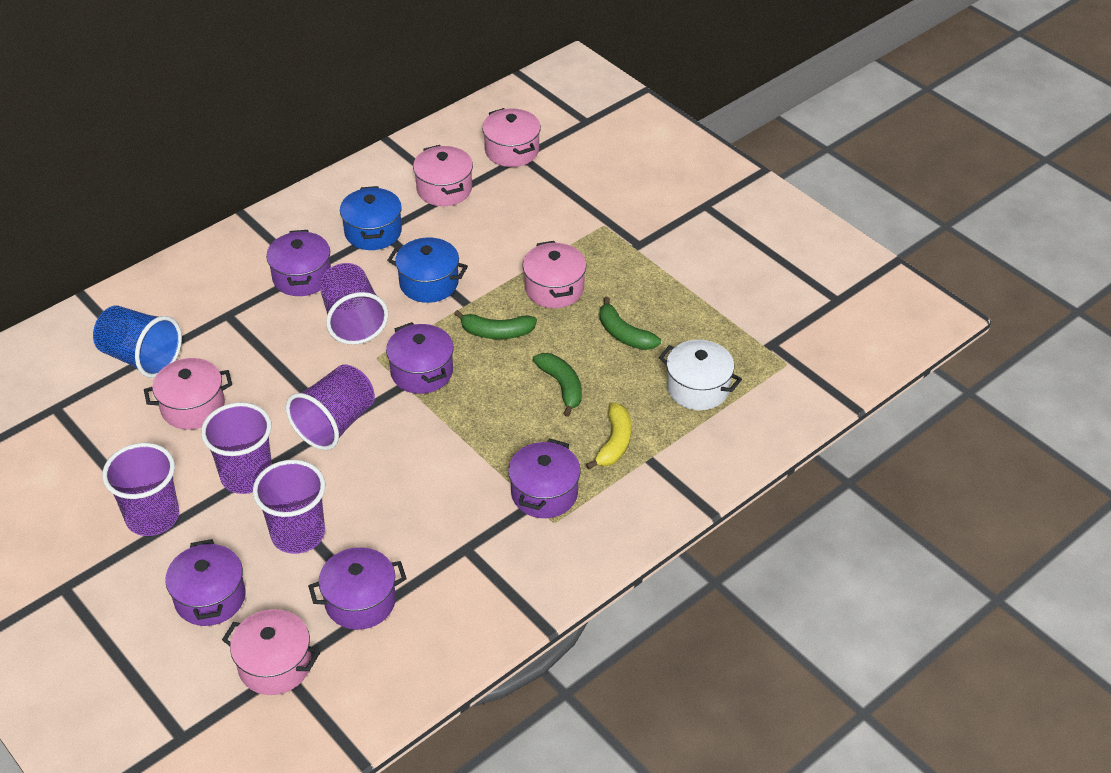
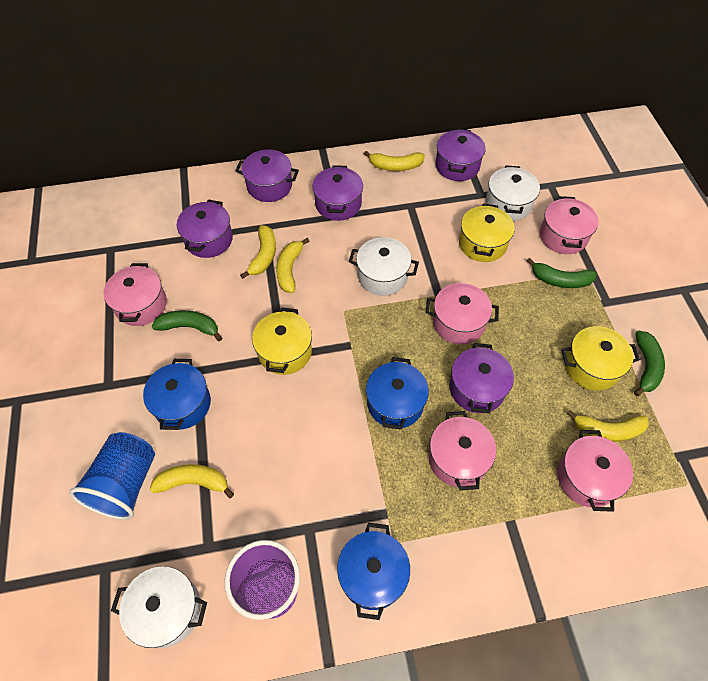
blue pot: [340,186,402,250] [387,237,468,303] = 2 -> [143,359,211,430] [337,523,410,620] [366,357,429,429] = 3
purple cup: [102,443,179,536] [201,402,272,494] [253,460,325,554] [286,364,375,450] [320,263,389,345] = 5 -> [224,540,300,620] = 1
white pot: [659,340,742,410] = 1 -> [111,566,207,648] [349,237,419,296] [486,165,540,221] = 3
yellow banana: [586,403,631,470] = 1 -> [150,464,234,499] [240,225,276,279] [276,238,309,293] [364,151,425,171] [567,410,649,442] = 5
yellow pot: none = 0 -> [252,307,312,375] [459,203,515,262] [561,326,640,390] = 3

